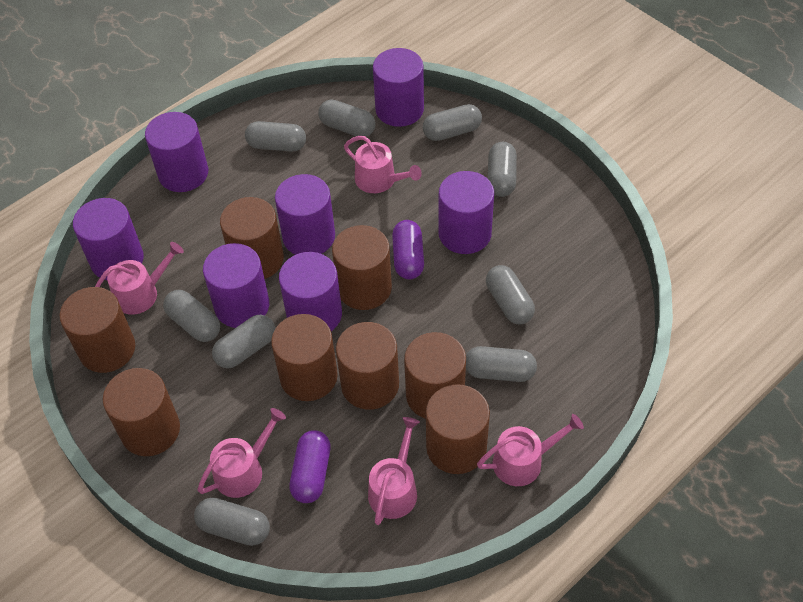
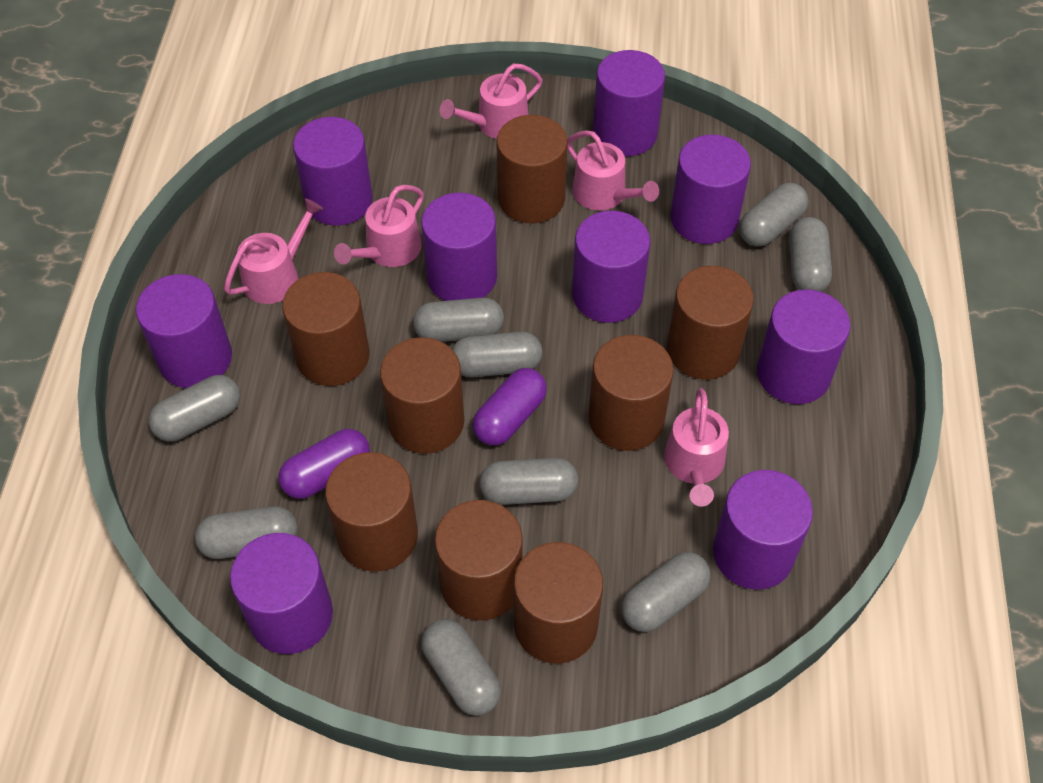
purple cylinder: [73,198,144,280] [145,112,208,192] [203,243,269,328] [275,174,335,255] [279,252,342,331] [373,48,424,127] [438,171,494,254] = 7 -> [136,274,232,388] [230,533,333,654] [293,117,373,226] [421,192,497,301] [572,211,650,323] [593,50,665,156] [670,135,751,244] [713,470,813,589] [757,289,850,404] = 9

